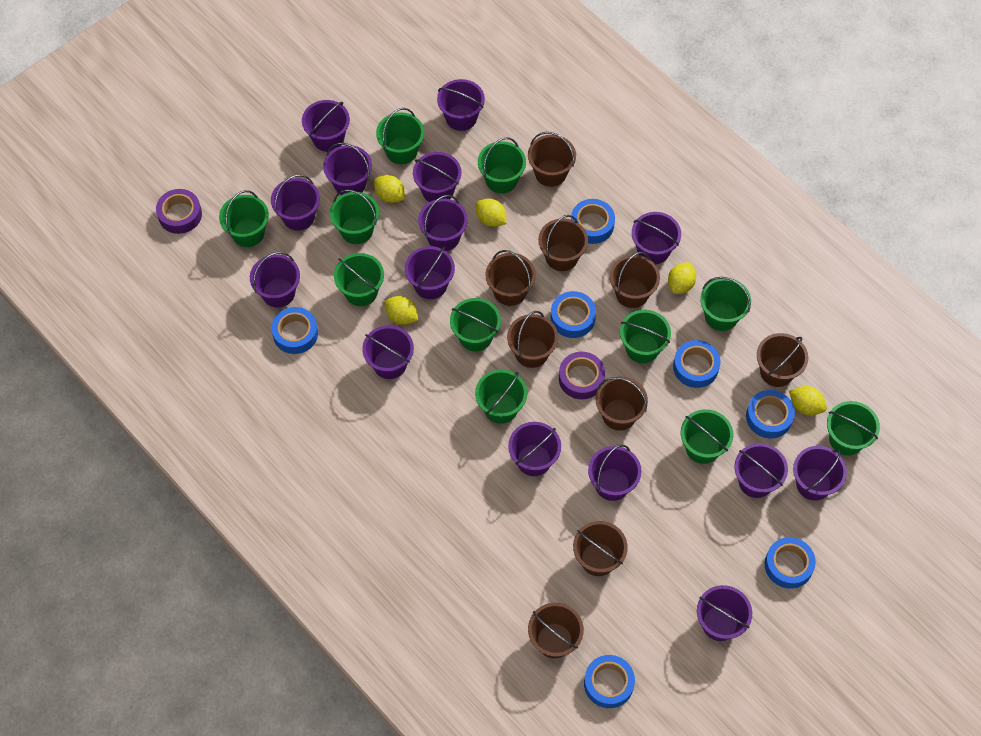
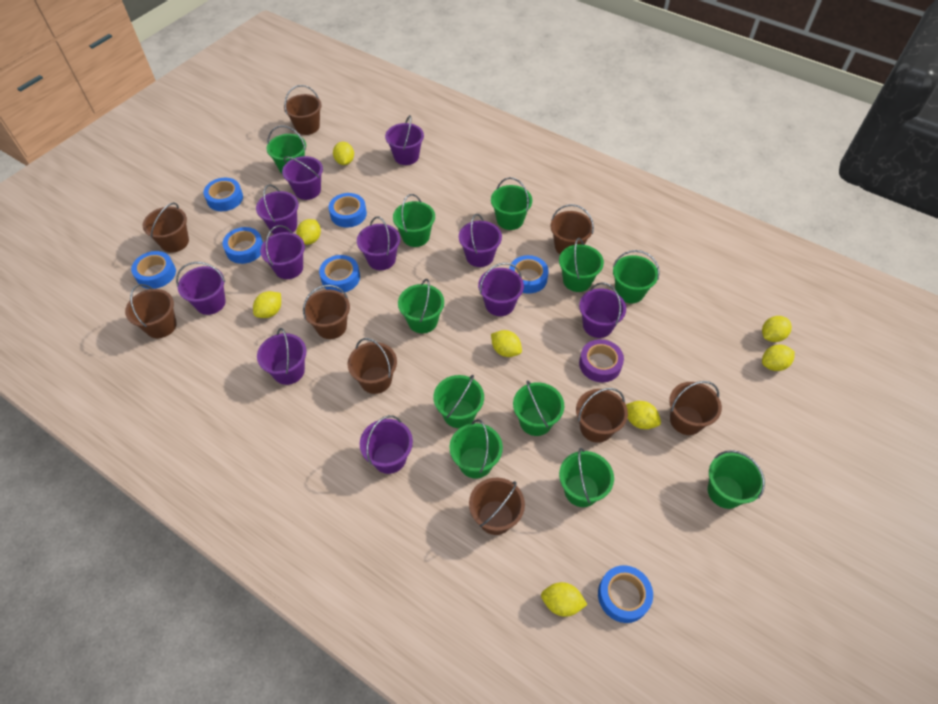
purple bucket: [250,252,300,308] [271,174,320,231] [302,100,350,152] [323,143,372,195] [362,325,414,379] [405,246,455,299] [413,152,461,202] [418,195,468,251] [437,79,485,131] [508,422,561,476] [588,445,642,501] [632,212,681,265] [697,585,752,641] [735,443,788,498] [793,446,847,501] = 15 -> [176,262,226,315] [256,184,299,234] [257,328,307,385] [260,225,305,279] [282,156,323,200] [357,217,400,270] [360,415,413,474] [385,115,424,165] [459,214,502,267] [478,263,524,316] [579,282,626,338] = 11
purple tape: [156,189,202,234] [559,352,605,399] = 2 -> [579,339,624,382] = 1
yellow lemon: [374,175,405,203] [384,296,418,325] [476,198,507,227] [668,262,696,294] [789,386,827,415] = 5 -> [253,291,281,318] [296,219,321,245] [333,142,354,165] [491,330,522,357] [541,582,588,617] [626,401,661,429] [762,316,792,342] [762,345,795,371] = 8

